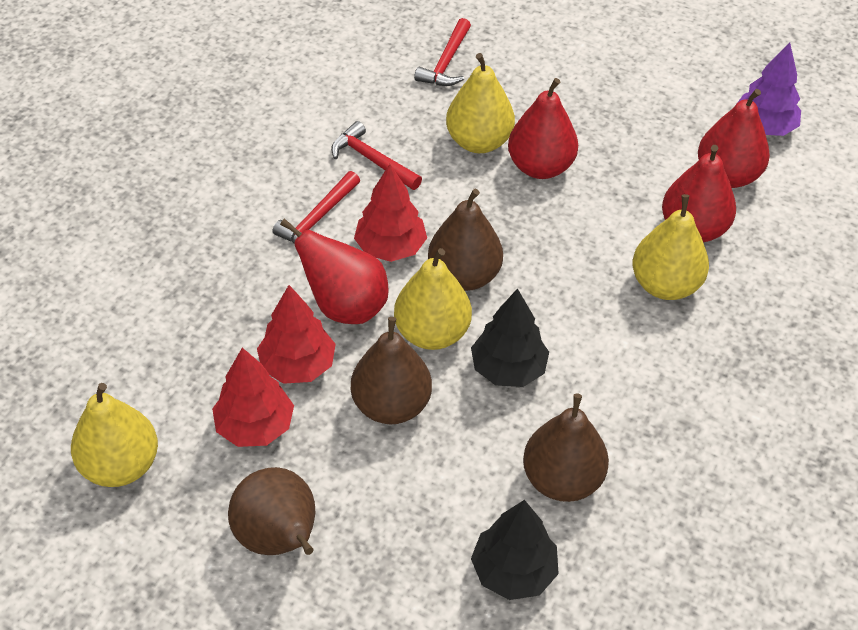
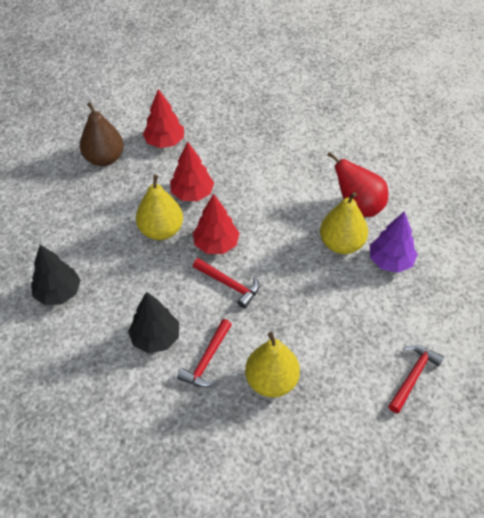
brown pear: [228,467,315,555] [351,317,432,424] [428,189,503,291] [523,394,609,502] = 4 -> [80,102,124,166] = 1
red pear: [280,219,389,324] [508,78,578,179] [662,145,736,242] [698,89,770,188] = 4 -> [327,152,388,217] = 1
yellow pear: [71,383,158,487] [394,248,472,350] [446,53,515,153] [632,194,709,300] = 4 -> [136,175,183,240] [245,332,300,398] [320,192,368,254] = 3

